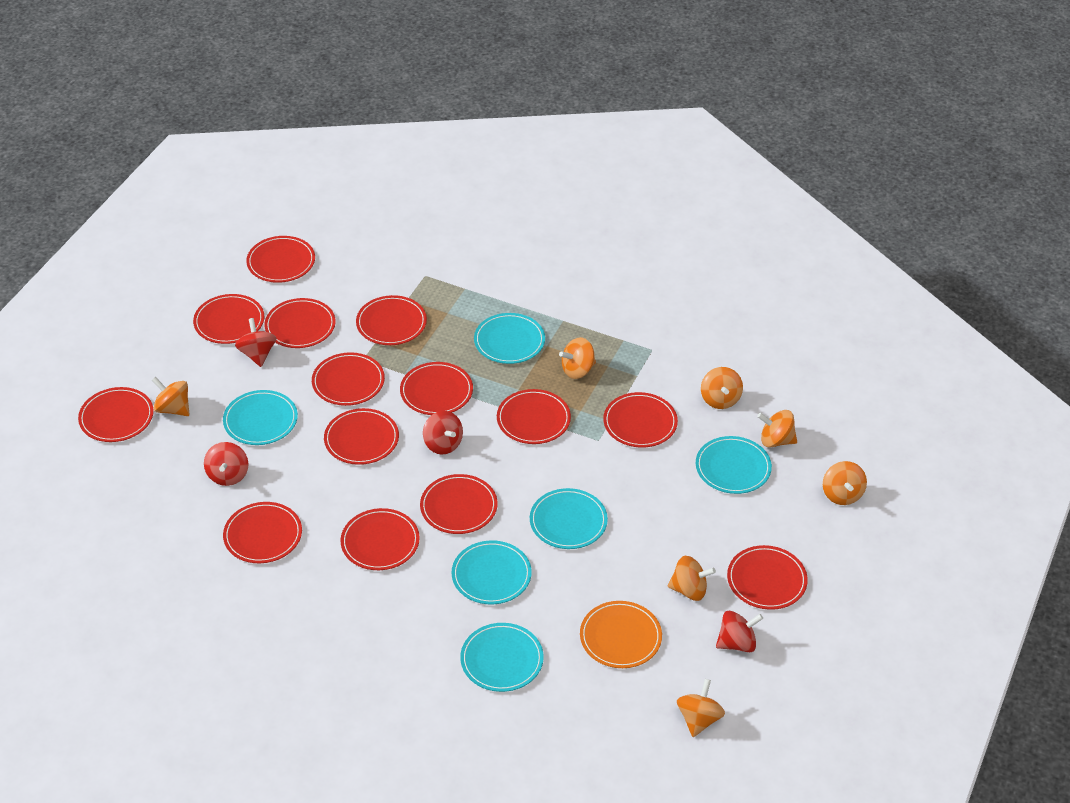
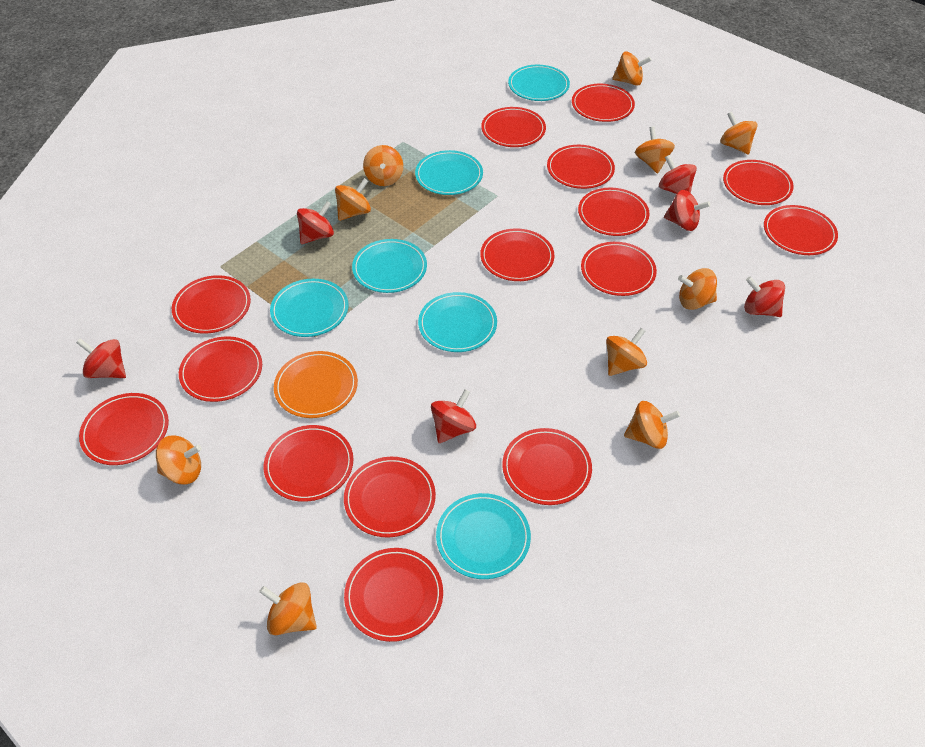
orange spinning top: [152,377,190,416] [559,337,596,379] [667,556,716,601] [677,679,725,737] [701,367,743,409] [757,410,797,448] [823,461,867,505] = 7 -> [156,435,202,485] [259,582,317,635] [335,178,371,221] [363,145,403,186] [606,328,647,376] [612,52,651,86] [624,401,680,449] [635,126,675,173] [678,268,717,310] [720,112,758,155] = 10
red plate: [78,387,154,442] [193,294,264,344] [223,502,302,563] [246,236,315,283] [264,298,336,348] [312,352,385,406] [324,408,399,465] [341,508,420,570] [356,295,427,345] [400,362,473,415] [420,474,497,534] [497,389,571,444] [603,392,678,448] [727,545,808,610] = 14 -> [79,393,169,465] [172,275,251,334] [179,336,262,402] [264,425,354,502] [344,457,436,537] [344,548,443,642] [480,229,554,281] [481,107,546,147] [502,428,592,505] [547,145,615,189] [572,84,635,122] [578,188,650,236] [581,242,657,296] [723,160,794,205] [764,205,838,255] = 15
red spinning top: [204,442,248,486] [235,318,276,367] [423,411,463,455] [716,611,763,652] = 4 -> [76,338,126,378] [297,201,334,244] [431,389,476,443] [659,155,697,194] [664,190,710,231] [744,276,785,317] = 6

